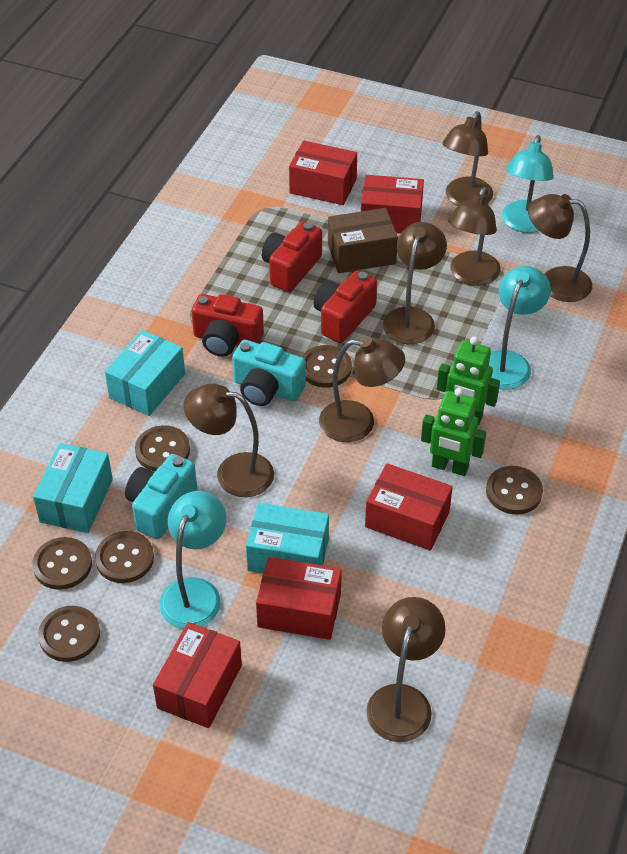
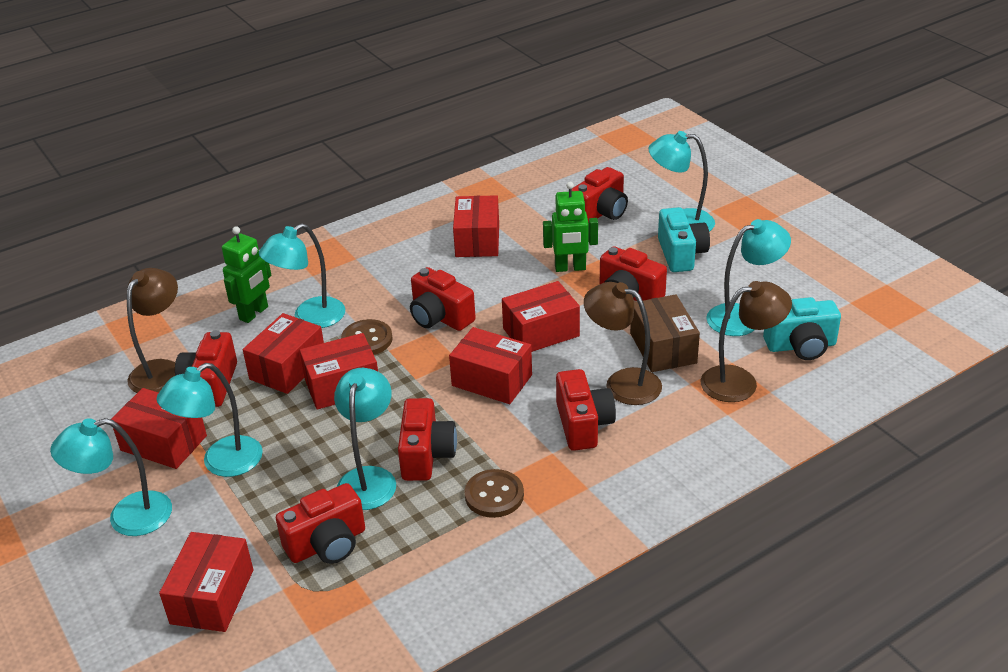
brown button: [32,537,92,590] [38,606,100,662] [95,531,154,583] [135,425,190,471] [302,345,352,388] [486,466,543,515] = 6 -> [341,319,393,355] [465,469,524,518] = 2
brown lamp: [184,384,274,497] [319,337,405,442] [366,597,446,742] [383,222,447,344] [442,111,493,206] [448,187,501,286] [528,194,592,302] = 7 -> [127,268,178,393] [584,282,662,405] [701,281,792,402] = 3
red box: [153,622,242,728] [256,557,342,640] [289,140,357,205] [361,175,424,234] [365,463,453,551] = 5 -> [111,388,207,469] [159,532,254,632] [243,313,324,394] [299,333,378,410] [449,327,532,404] [453,195,499,257] [502,281,580,352] = 7
red camera: [191,294,264,357] [262,222,322,292] [314,270,377,343] = 3 -> [175,330,237,407] [276,483,365,564] [398,398,457,481] [410,267,476,331] [556,369,616,451] [571,167,628,223] [600,246,667,301] = 7
turquoise box: [33,443,113,533] [105,330,185,416] [246,503,329,574] = 3 -> none = 0
turquoise lamp: [159,491,226,629] [488,266,551,390] [502,135,554,233] = 3 -> [50,418,172,536] [157,363,263,477] [259,223,345,328] [334,368,396,510] [649,131,715,232] [706,219,791,336] = 6

